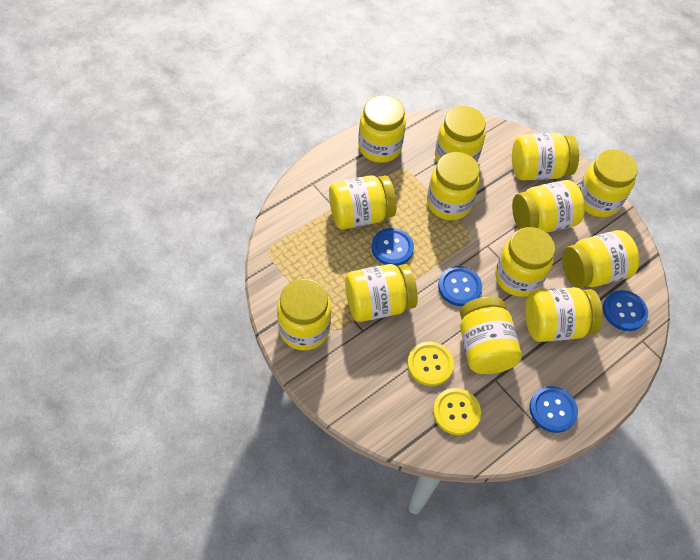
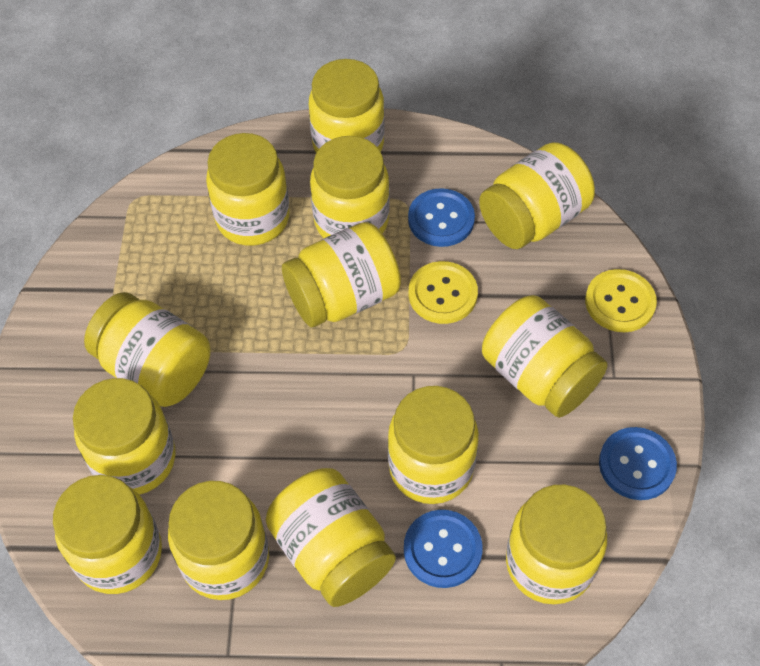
blue button: [371,228,414,266] [438,266,482,306] [530,386,578,433] [603,290,648,331] = 4 -> [404,510,483,588] [408,188,475,247] [599,427,677,500] = 3

